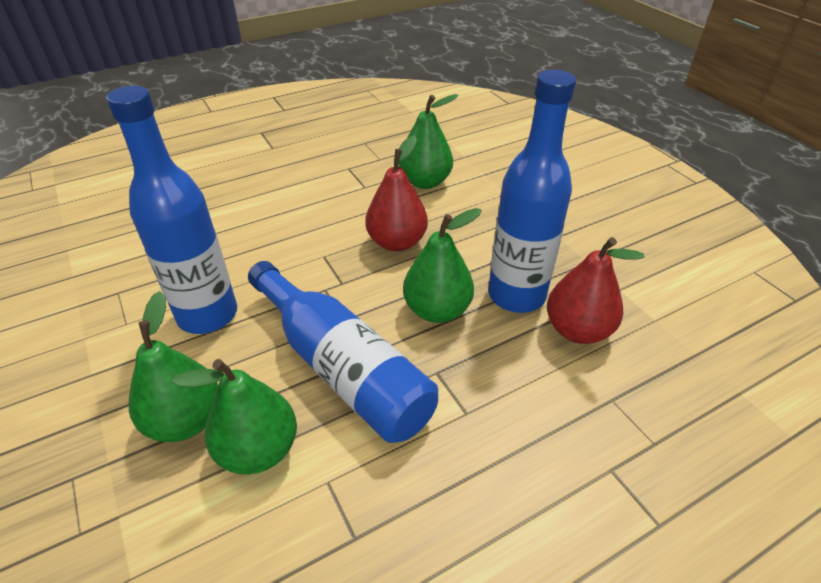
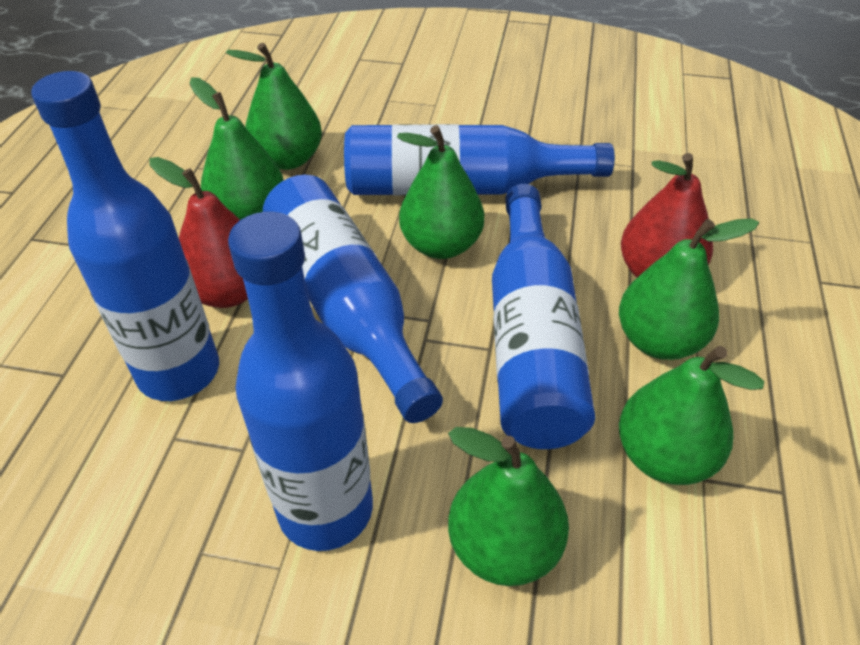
blue bottle: [106,86,237,334] [248,261,438,443] [488,70,576,313] = 3 -> [31,71,219,401] [228,212,373,551] [263,175,443,423] [344,124,615,196] [492,184,595,449] = 5
green pear: [129,291,218,442] [172,359,297,475] [399,94,459,189] [403,208,482,323] = 4 -> [190,77,284,220] [226,43,322,170] [397,125,484,259] [448,427,569,586] [619,219,759,360] [619,346,764,485] = 6

